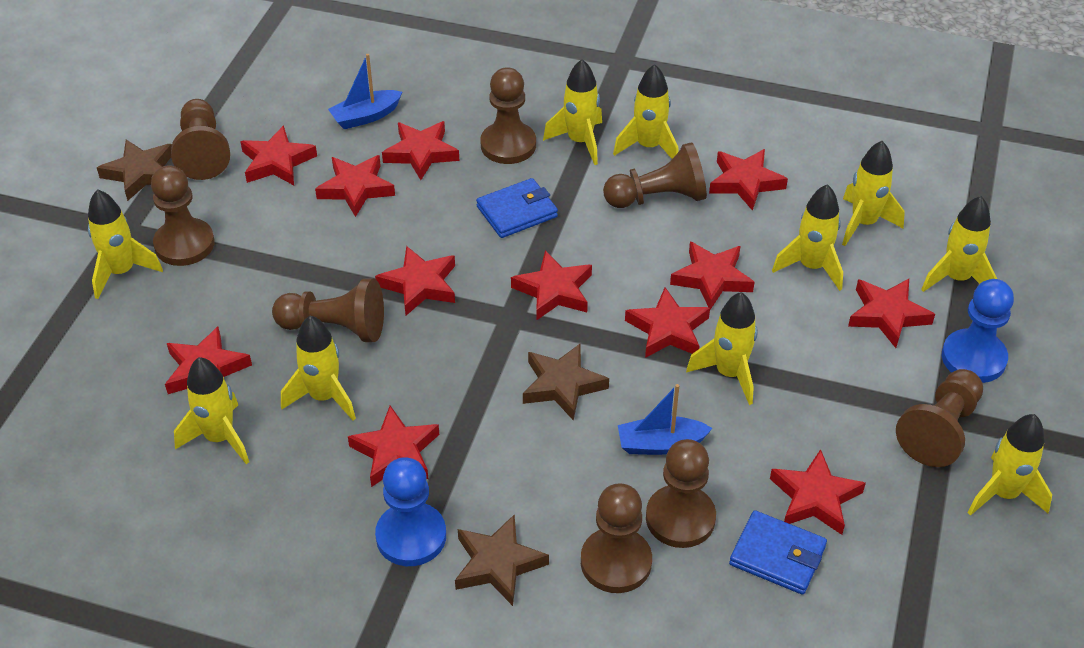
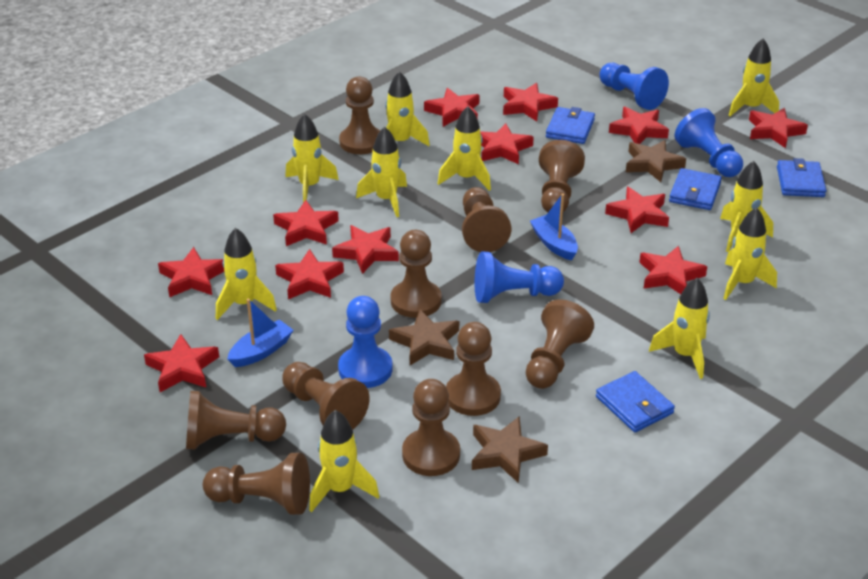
blue pawn: [375,457,446,566] [942,279,1014,383] = 2 -> [338,296,393,388] [475,252,564,303] [599,63,669,110] [675,108,743,177] = 4
blue wallet: [476,178,558,238] [729,510,827,595] = 2 -> [546,107,595,144] [596,371,675,432] [669,168,722,210] [777,158,826,197] = 4
brown pawn: [151,165,215,266] [171,99,230,180] [272,278,384,342] [480,67,536,164] [581,483,652,593] [603,142,707,208] [646,439,716,548] [896,369,983,467] = 8 -> [186,391,286,450] [203,453,310,515] [282,362,370,430] [339,77,380,154] [391,230,442,318] [402,379,460,476] [446,322,501,416] [462,187,511,252] [526,299,594,389] [539,140,585,213] = 10

